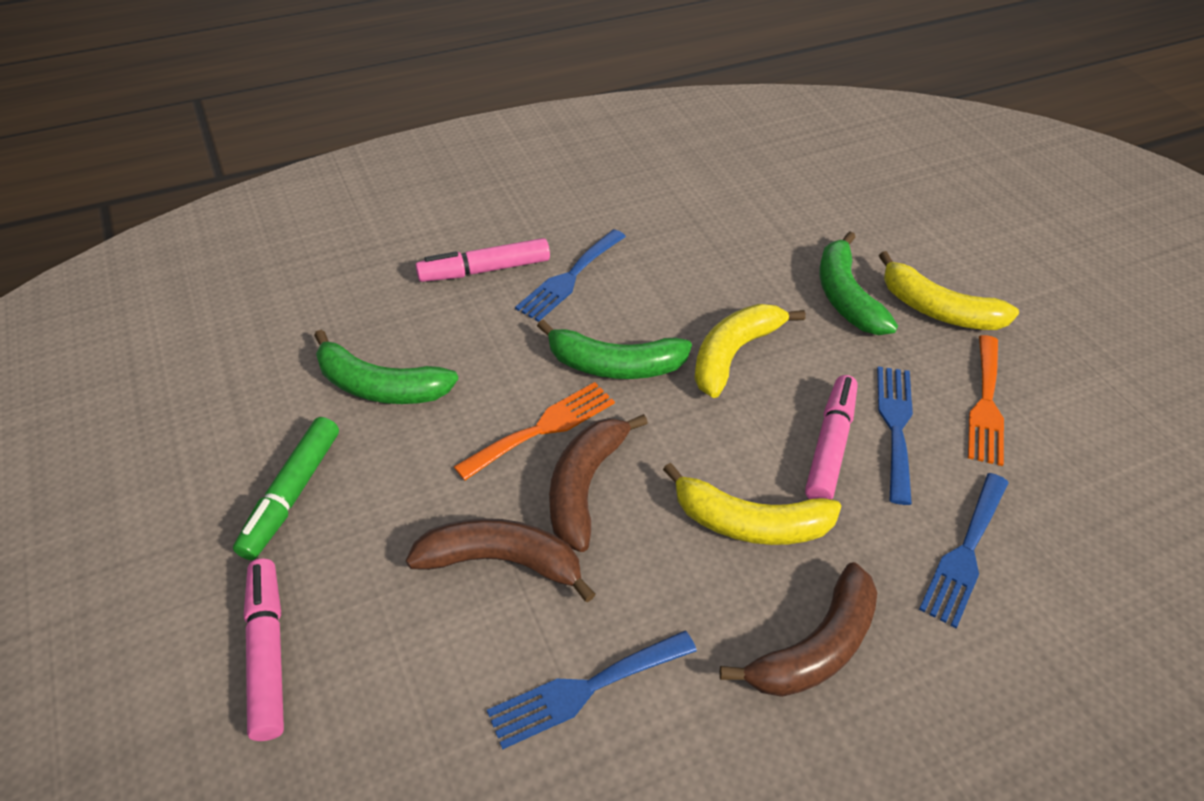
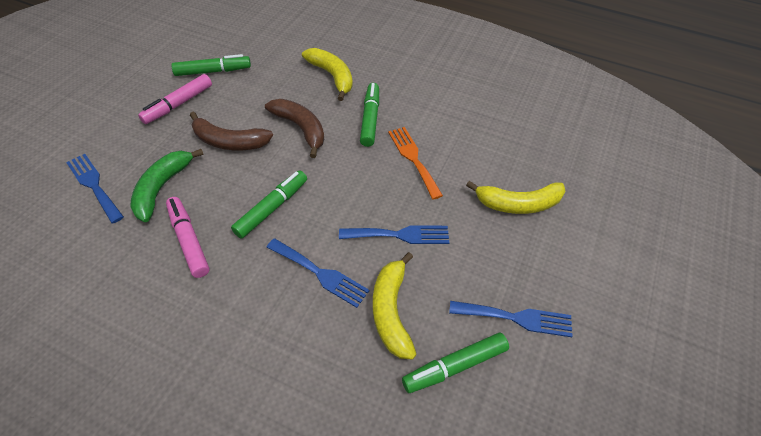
brown banana: [406,518,595,602] [549,414,648,552] [720,562,877,697] = 3 -> [190,112,273,150] [265,99,324,158] = 2
green banana: [314,330,458,404] [537,320,692,379] [820,232,898,335] = 3 -> [130,149,204,222] = 1
green marker: [233,417,339,560] = 1 -> [171,54,251,76] [231,170,307,239] [360,83,379,147] [402,333,509,393] = 4
orange fork: [454,382,615,481] [968,335,1004,466] = 2 -> [388,127,443,200] = 1
pink marker: [244,558,284,741] [415,238,550,282] [805,375,858,499] = 3 -> [138,74,212,124] [166,197,210,278] = 2

